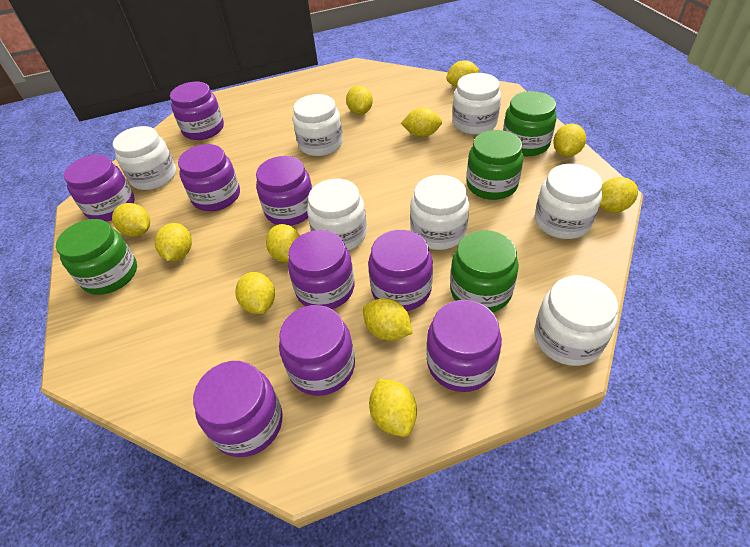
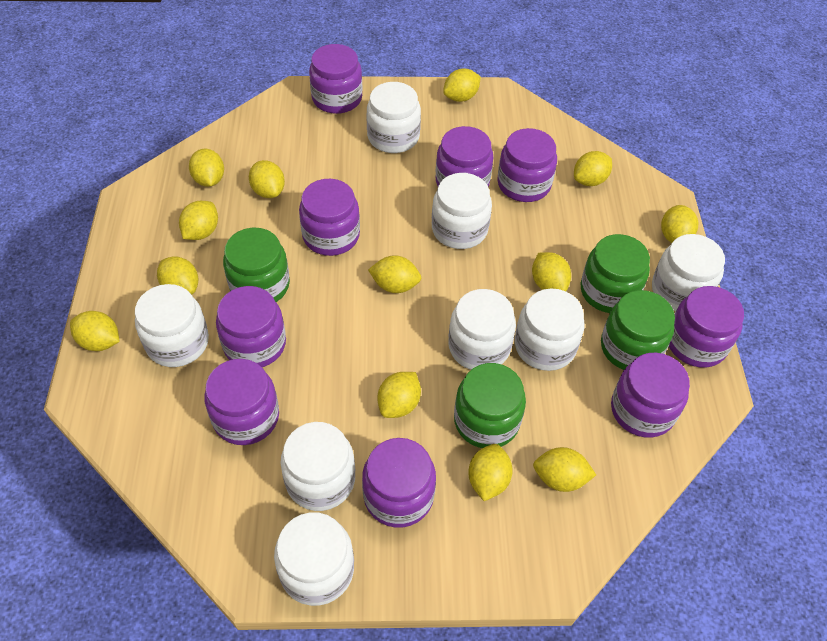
white jar: [113,126,176,190] [293,94,343,156] [307,178,367,251] [410,175,469,250] [452,73,501,135] [534,275,618,366] [535,164,603,239] = 7 -> [135,284,209,367] [274,512,354,606] [281,422,355,511] [367,82,421,153] [432,173,492,249] [448,289,516,370] [515,288,584,371] [652,234,725,311] = 8
yellow lemon: [112,203,150,236] [155,223,192,261] [236,272,275,314] [266,224,300,262] [346,85,373,115] [363,298,413,341] [369,379,417,437] [401,107,442,137] [446,60,479,87] [553,124,586,157] [599,177,638,212] = 11 -> [70,311,120,351] [157,257,198,295] [179,201,218,240] [189,149,224,187] [249,160,285,198] [368,255,421,293] [377,372,421,418] [443,68,481,102] [468,444,513,501] [532,252,571,291] [533,447,596,492] [574,151,612,186] [661,205,698,243] = 13

